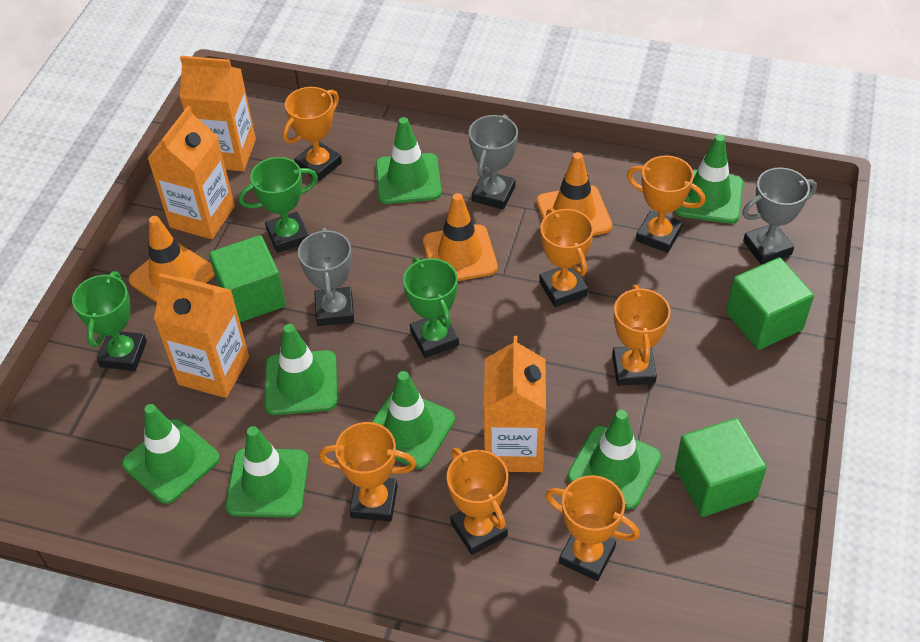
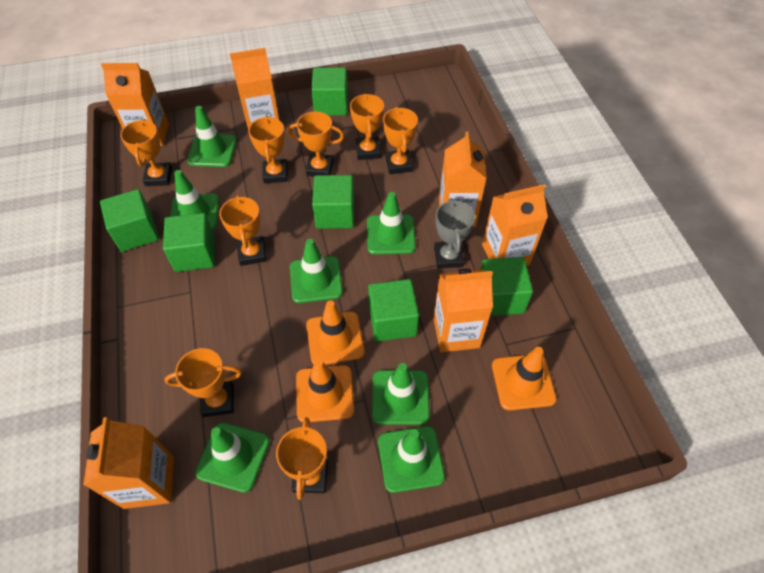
green cube: [209,235,286,322] [675,418,767,517] [726,257,814,350] = 3 -> [100,189,159,252] [163,213,215,272] [311,67,348,116] [312,175,354,229] [368,279,419,342] [480,257,533,316] = 6
green trophy: [72,271,147,371] [239,157,318,253] [403,258,459,358] = 3 -> none = 0
grey trophy: [298,228,354,326] [469,114,518,210] [742,167,817,265] = 3 -> [434,198,475,269] = 1
orange carton: [147,106,235,239] [154,273,249,398] [180,56,256,171] [484,336,546,472] = 4 -> [83,417,174,509] [101,63,169,146] [230,48,279,129] [433,268,493,352] [439,131,487,227] [482,184,548,266] = 6
orange trophy: [283,87,342,181] [319,422,416,522] [447,448,508,555] [539,208,594,307] [545,475,640,581] [612,285,671,386] [627,155,705,253] = 7 -> [120,119,172,186] [164,348,242,417] [219,195,267,266] [248,116,288,183] [276,417,328,500] [288,112,344,177] [350,93,384,160] [383,107,418,174] = 8

